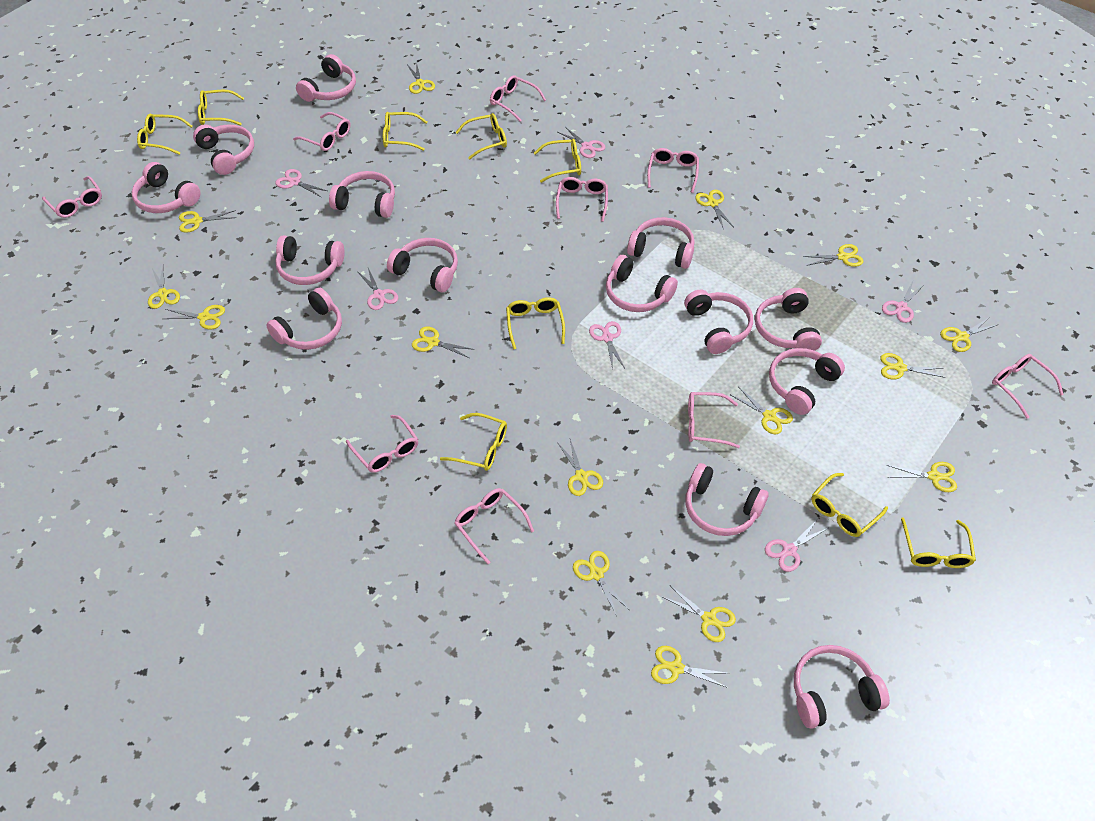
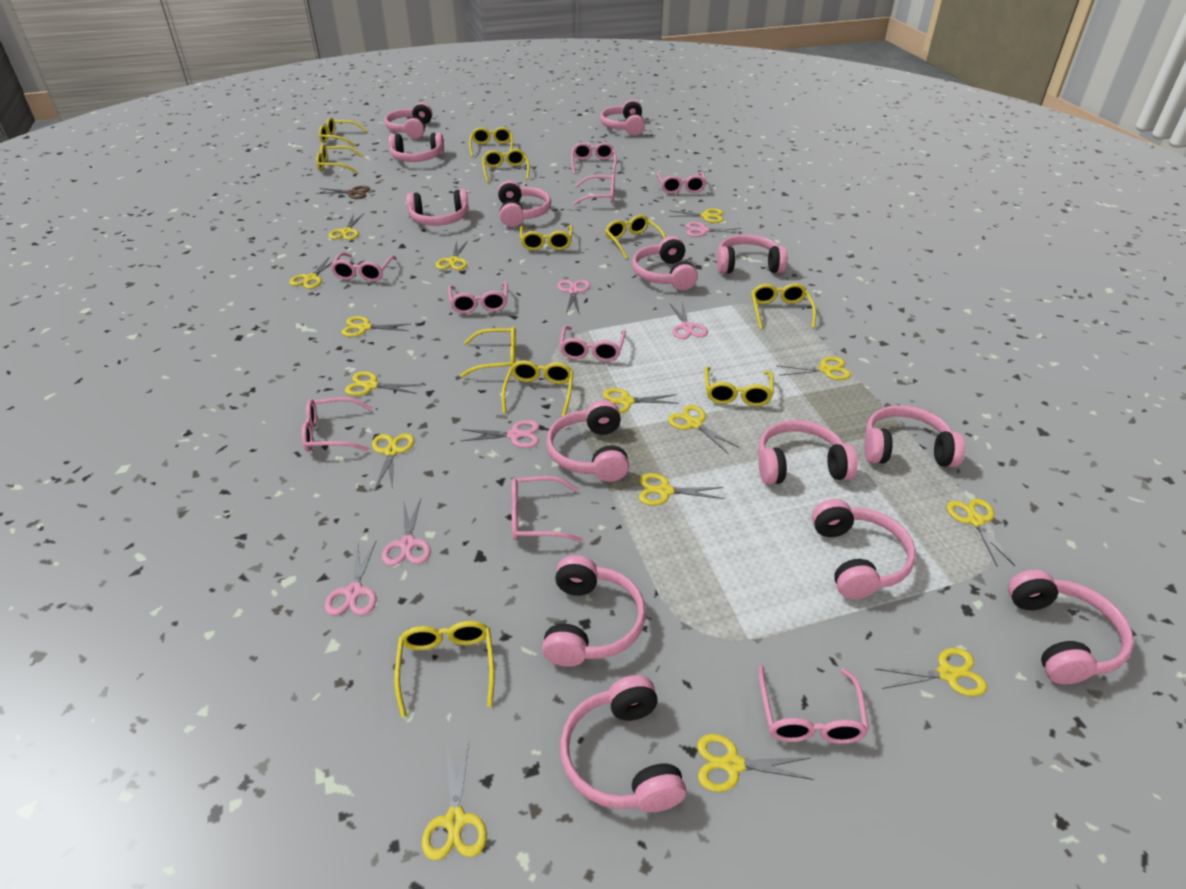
brown scissors: none = 0 -> [316,186,371,199] = 1
yellow glasses: [137,114,193,155] [198,89,244,126] [383,112,428,151] [440,413,507,471] [456,113,507,159] [506,297,565,350] [534,139,581,183] [811,473,888,537] [901,517,976,568] = 9 -> [316,144,363,173] [319,117,367,147] [394,621,495,717] [460,327,516,377] [469,127,513,157] [483,149,530,183] [501,360,573,417] [520,225,573,251] [605,215,666,259] [705,367,774,406] [751,283,816,330] = 11

